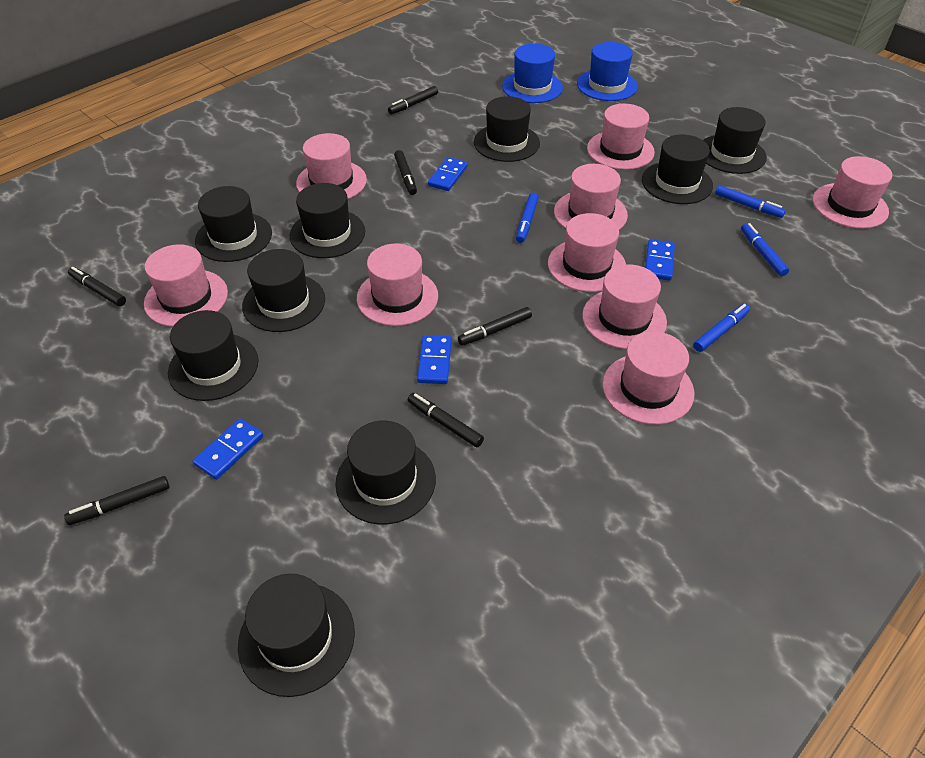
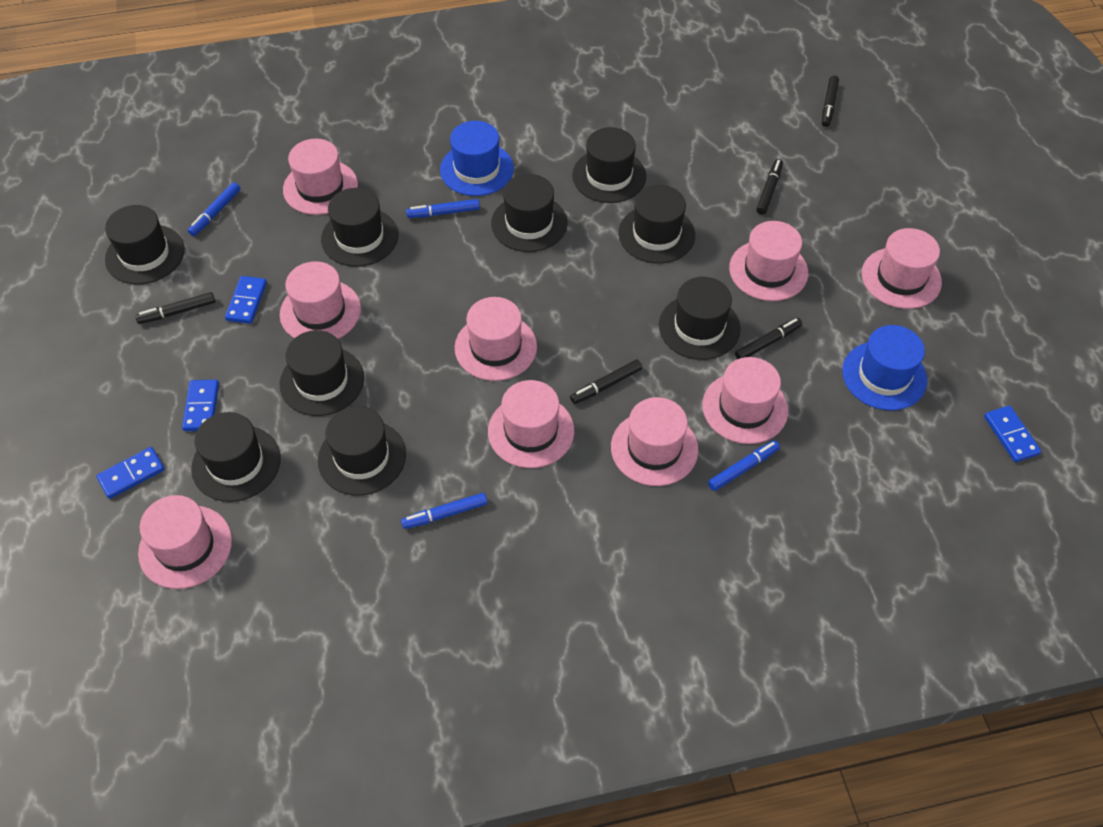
black marker: [64,476,169,525] [68,267,126,306] [388,86,438,115] [394,150,417,195] [408,393,484,447] [458,307,532,346] = 6 -> [135,292,215,324] [570,359,642,404] [735,318,802,359] [756,159,783,215] [822,76,839,127] = 5

